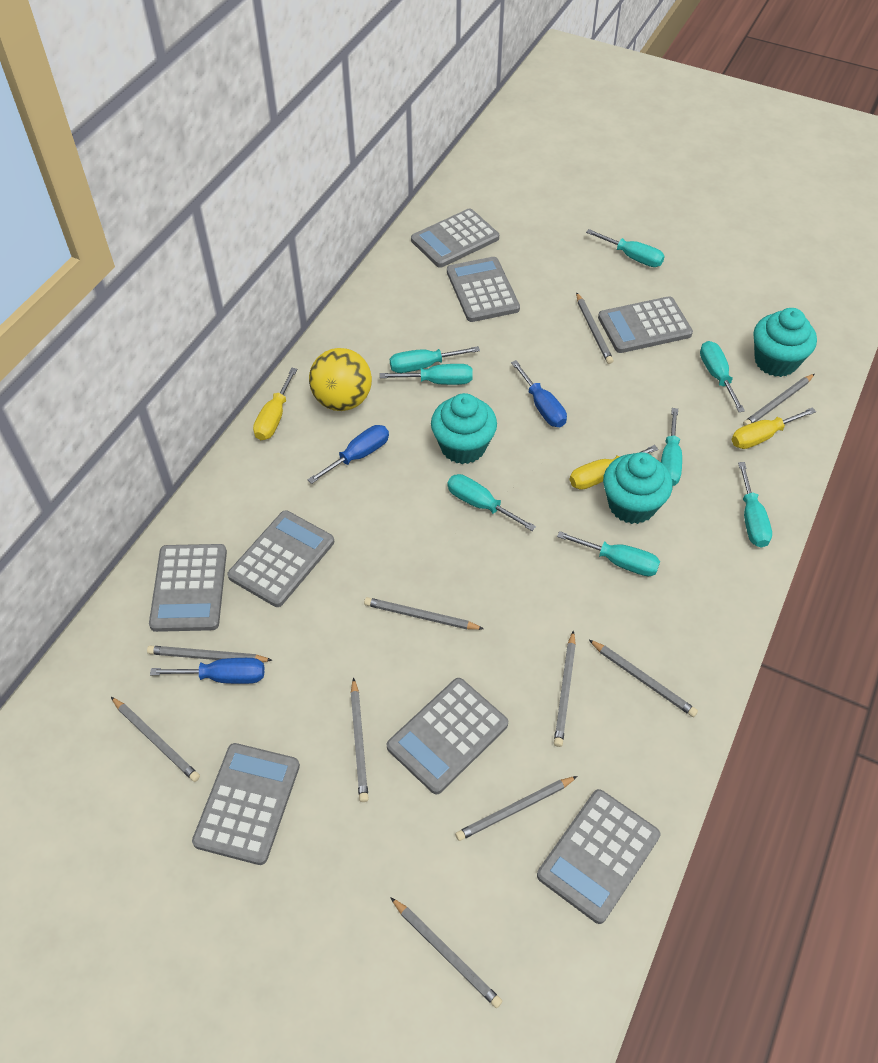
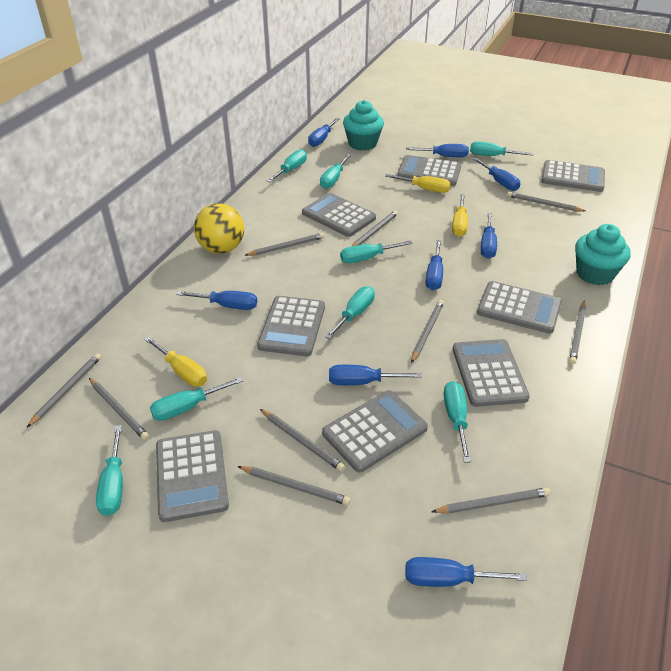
blue screwdriver: [150,658,264,684] [307,425,389,484] [511,360,567,427] = 3 -> [176,291,257,310] [308,118,340,147] [329,365,422,385] [405,557,527,587] [406,144,469,157] [425,240,443,290] [473,158,520,191] [481,213,497,259] = 8
turquoise cupcake: [431,393,497,464] [603,452,673,524] [754,308,817,377] = 3 -> [343,100,384,151] [575,224,631,285] = 2

